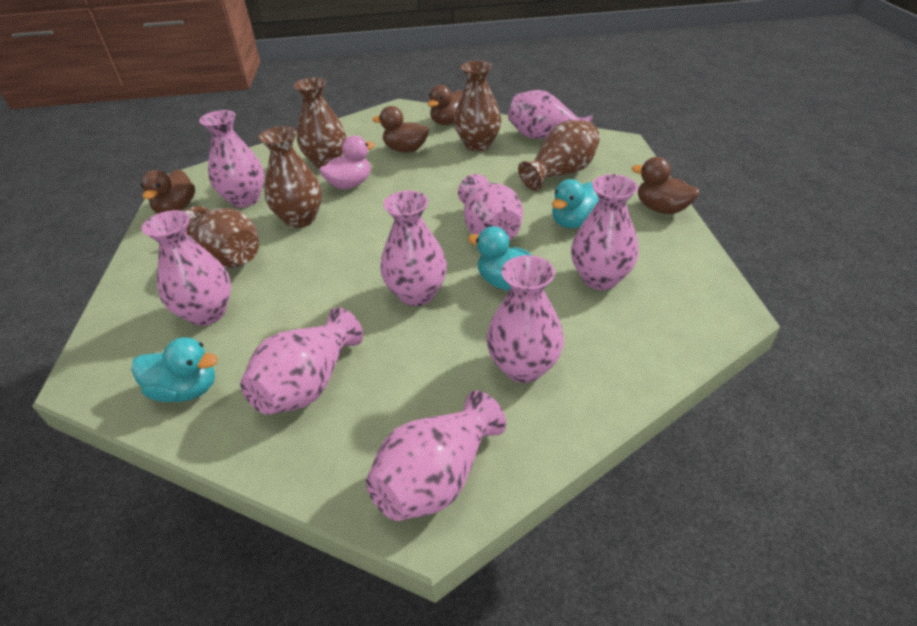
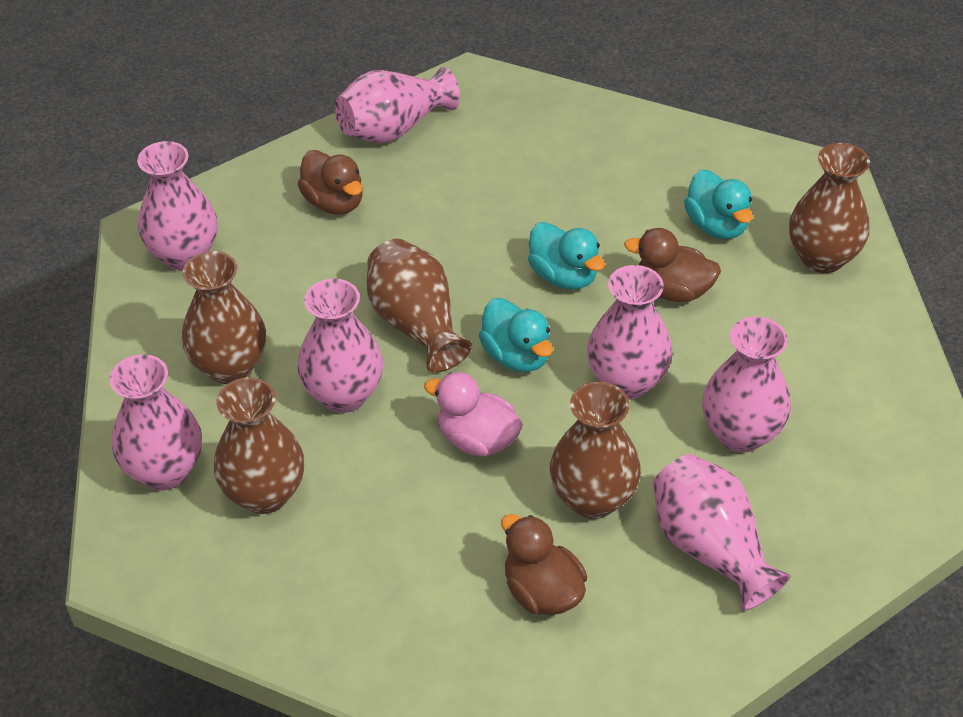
brown duck: [141,169,195,213] [372,106,429,153] [427,85,463,125] [632,157,700,214] = 4 -> [297,150,363,215] [501,514,587,615] [624,228,721,302] = 3
pink vase: [141,210,231,326] [199,110,264,207] [240,307,363,415] [366,390,506,521] [380,191,447,306] [458,174,523,240] [486,255,564,383] [508,90,593,139] [571,174,639,290] = 9 -> [109,354,202,490] [137,141,217,271] [298,279,383,413] [335,67,460,143] [587,265,673,399] [653,454,791,611] [702,317,791,452] = 7

